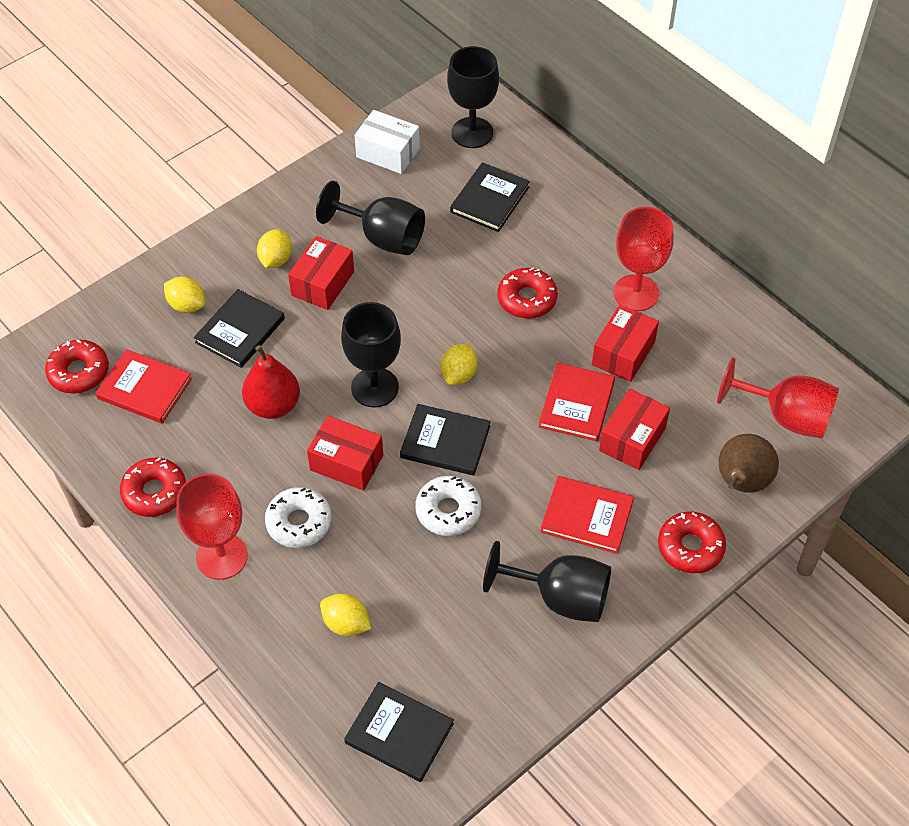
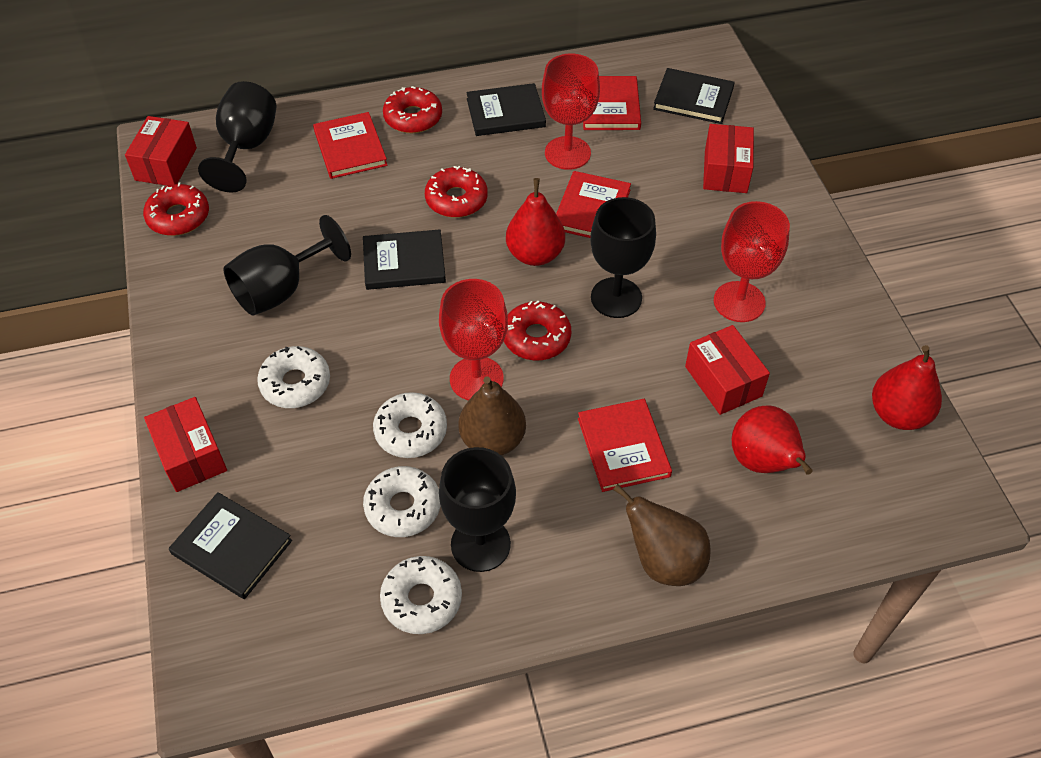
brown pear: [718,434,779,493] = 1 -> [458,376,526,456] [613,484,710,586] = 2
red book: [96,349,192,423] [539,363,615,441] [540,476,634,554] = 3 -> [313,112,387,179] [556,171,631,238] [578,399,672,492] [583,76,641,130] = 4
red pear: [242,345,300,419] = 1 -> [506,178,565,266] [731,405,813,475] [872,345,942,430] = 3
white box: [354,110,420,174] = 1 -> none = 0
white donut: [265,487,332,548] [415,476,482,536] = 2 -> [257,346,330,408] [363,466,441,537] [373,392,447,458] [380,556,462,634] = 4
yellow lemon: [164,276,205,313] [257,229,292,268] [320,594,371,636] [440,344,478,385] = 4 -> none = 0

